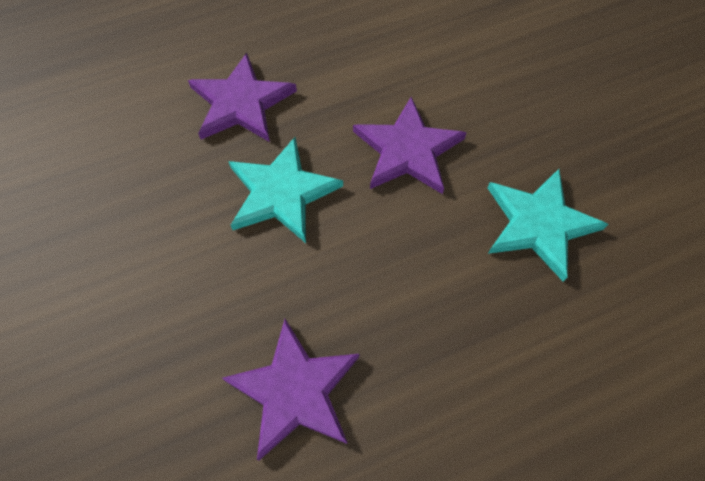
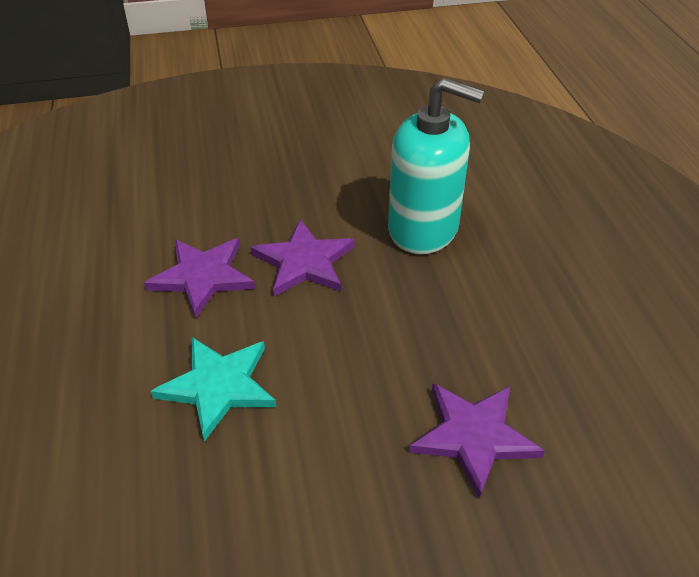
turquoise soap dispenser: none = 0 -> [388,78,484,254] = 1
turquoise star: [228,137,343,243] [488,169,608,282] = 2 -> [151,337,276,442] = 1

